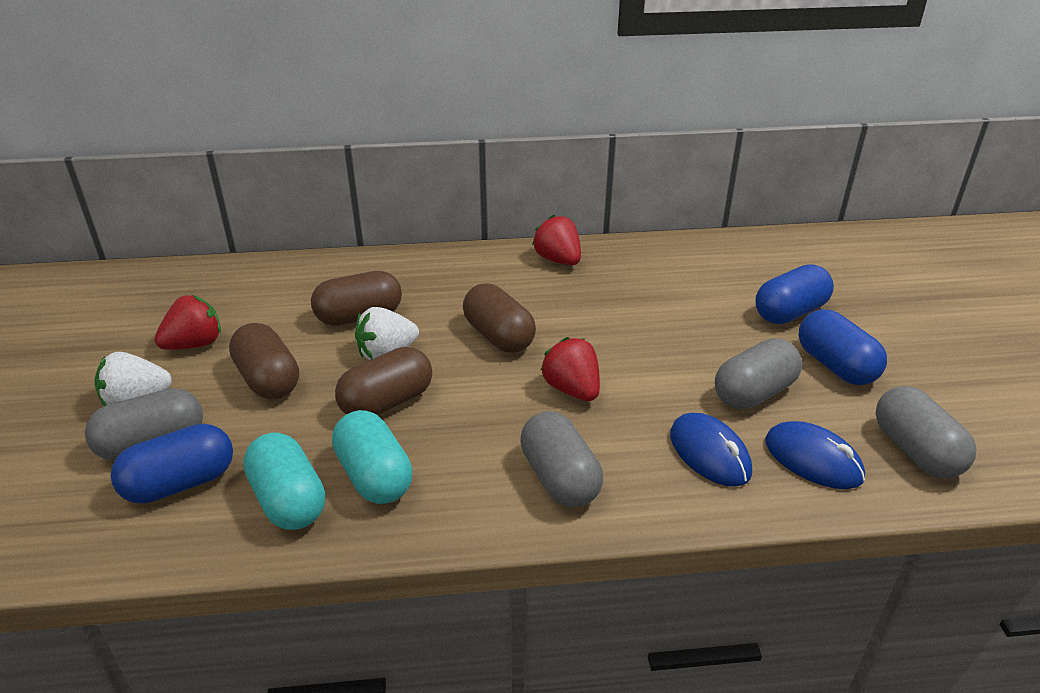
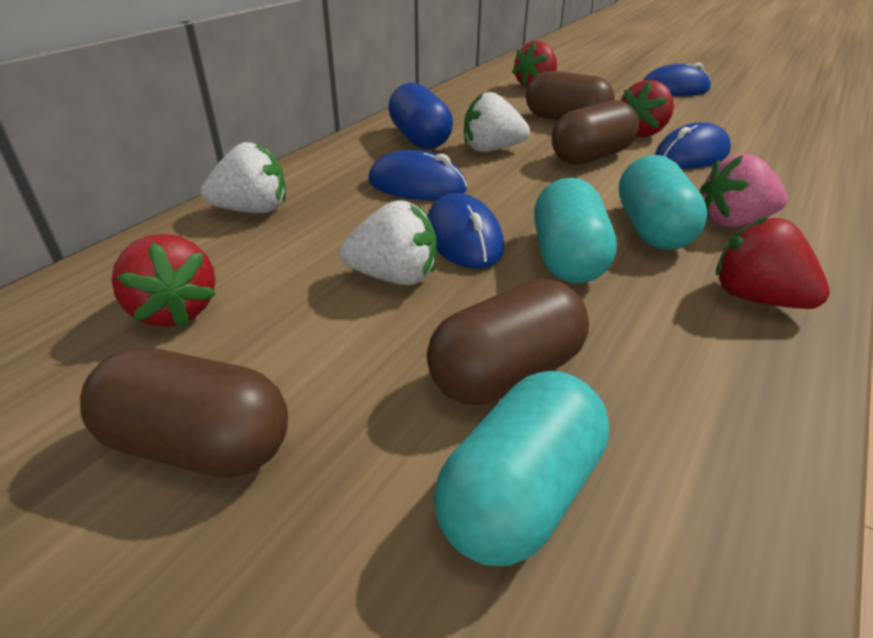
blue capsule: [110,424,233,504] [755,264,834,324] [799,309,887,385] = 3 -> [388,82,453,149] = 1
blue mouse: [670,413,752,487] [765,421,865,489] = 2 -> [368,150,467,200] [427,193,504,269] [642,63,711,96] [655,122,731,168] = 4
grey capsule: [85,388,203,460] [520,411,603,507] [715,338,802,409] [875,386,976,478] = 4 -> none = 0
pink strawberry: none = 0 -> [700,154,788,227] = 1
red strawberry: [154,295,221,350] [532,215,581,265] [540,337,600,401] = 3 -> [111,234,216,327] [512,41,557,88] [620,80,674,137] [716,216,830,309] = 4
turquoise capsule: [243,433,325,530] [332,410,413,504] = 2 -> [434,371,609,566] [534,178,617,283] [619,155,708,250] = 3
white strawberry: [94,352,172,406] [355,307,419,360] = 2 -> [201,142,286,213] [340,200,437,285] [464,92,530,152] = 3

